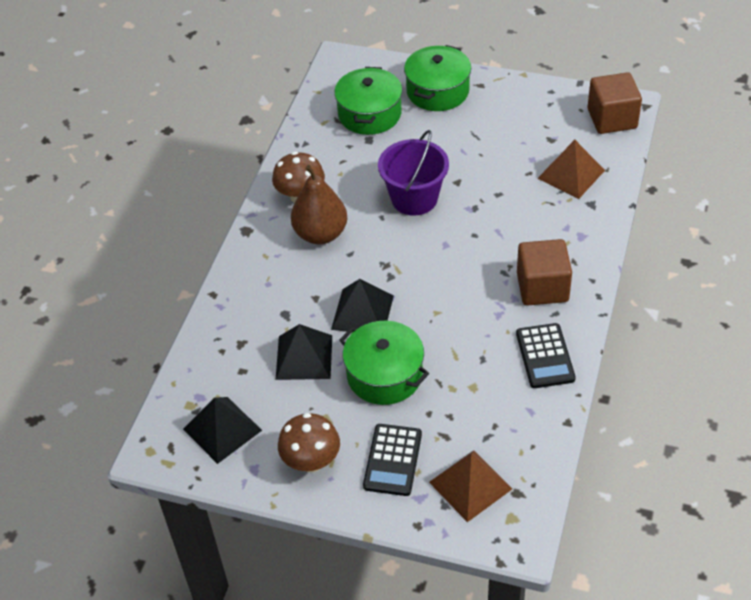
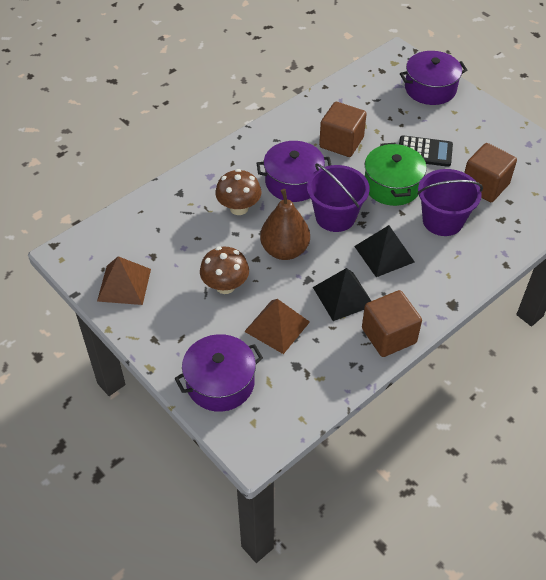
black calculator: [363,424,422,496] [516,323,576,388] = 2 -> [399,135,453,167] = 1
black pyramid: [183,397,262,464] [276,324,332,380] [331,279,394,333] = 3 -> [313,268,371,321] [354,225,415,277] = 2
brown cube: [517,239,572,306] [588,72,642,134] = 2 -> [319,102,367,157] [362,290,422,357] [464,143,517,202] = 3
green pot: [334,67,402,135] [339,321,429,405] [404,45,471,111] = 3 -> [365,143,427,206] = 1
purple bucket: [378,130,449,216] = 1 -> [307,163,370,232] [417,169,483,236] = 2
purple pot: none = 0 -> [174,334,263,412] [257,141,331,202] [400,51,467,105] = 3

